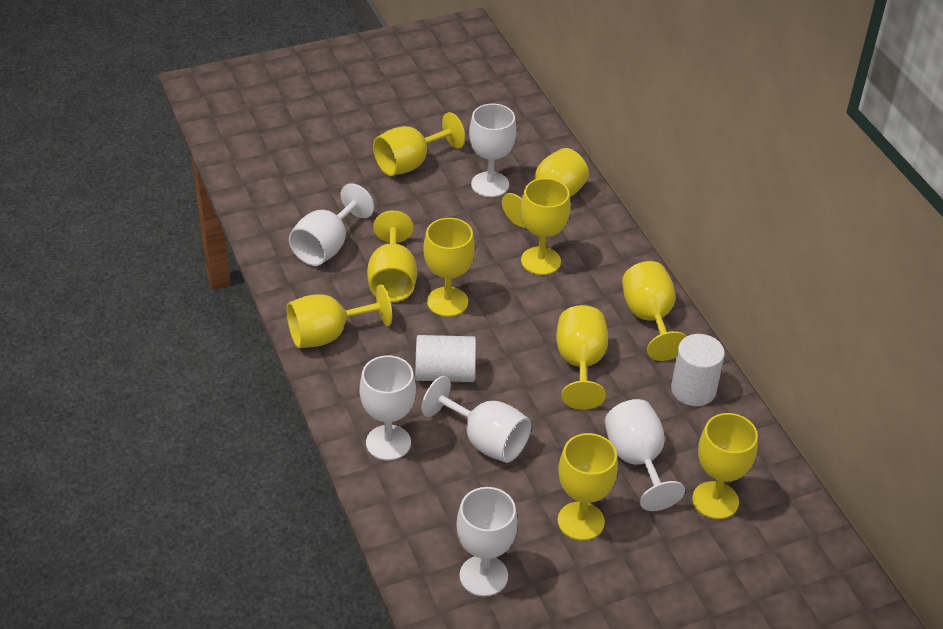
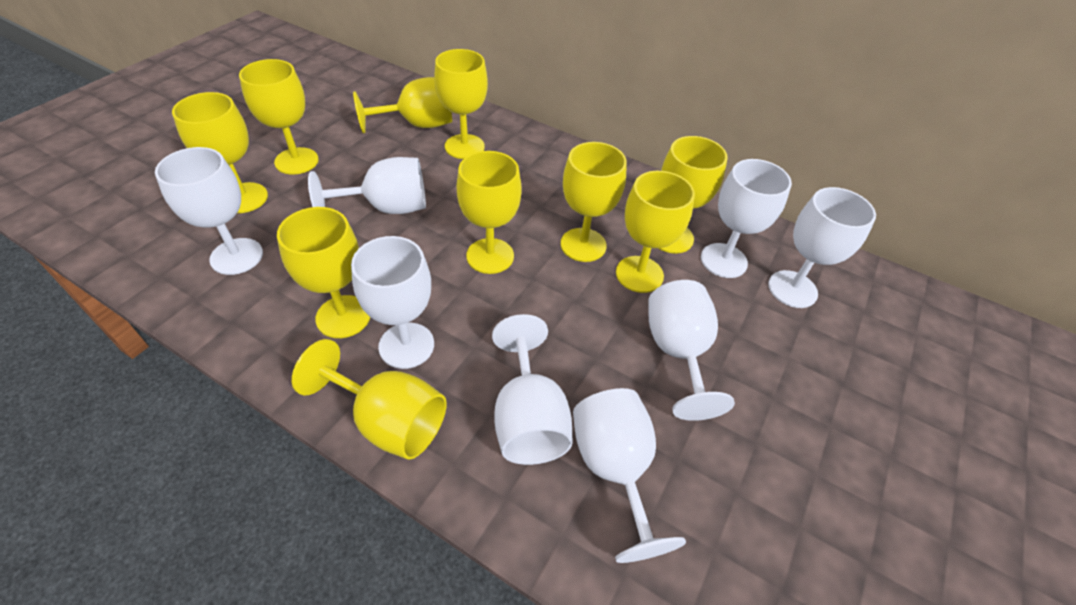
white cylinder: [415,335,476,382] [671,334,725,406] = 2 -> none = 0
white goblet: [289,183,374,266] [360,355,416,461] [422,376,531,463] [456,487,518,597] [469,104,517,197] [605,399,685,511] = 6 -> [155,147,263,275] [308,157,426,214] [351,236,434,369] [492,314,573,465] [573,388,686,563] [648,280,735,421] [701,159,792,278] [768,187,876,308] = 8

